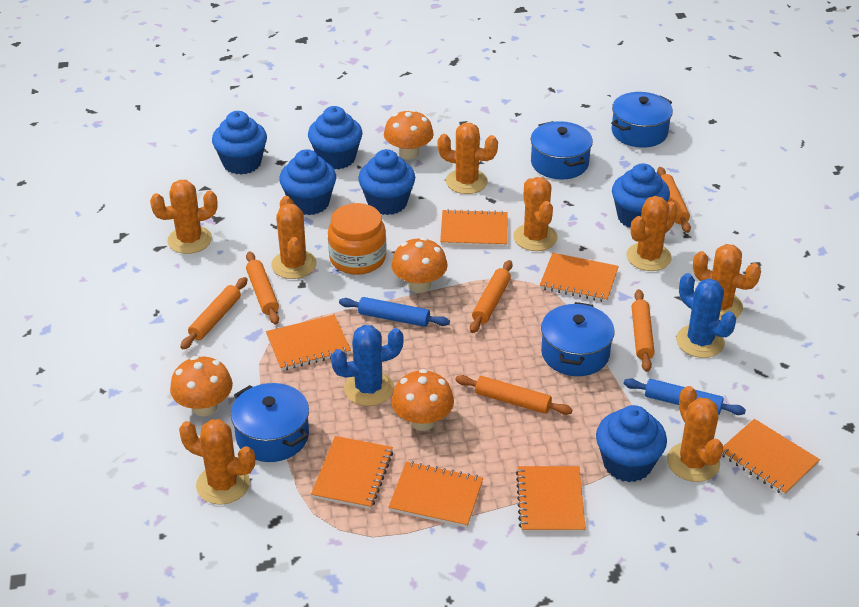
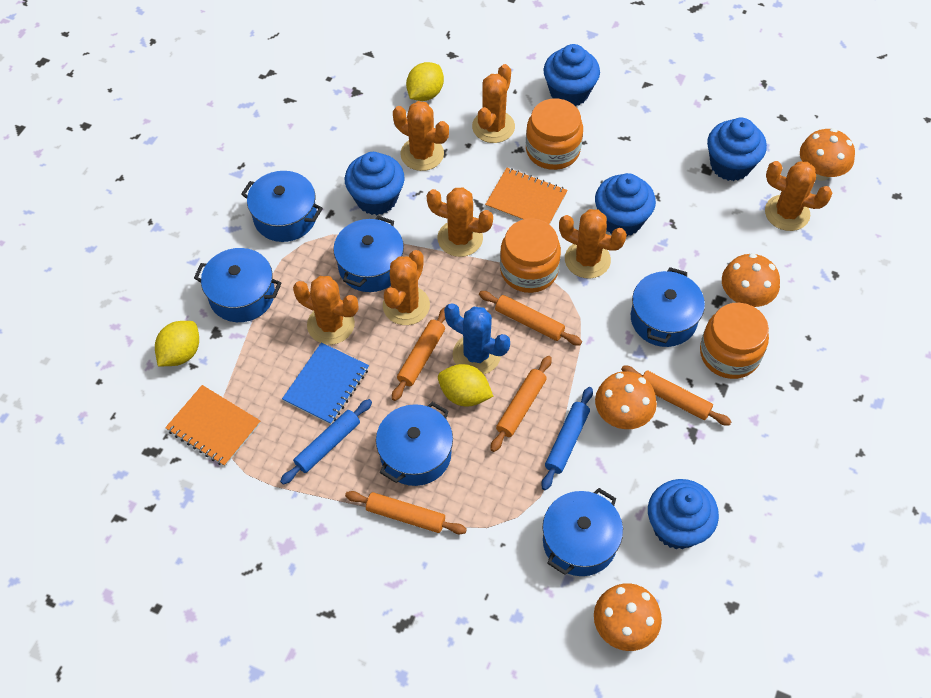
blue cactus: [331,325,404,406] [676,273,736,358] = 2 -> [444,303,510,374] = 1
blue cupcake: [212,111,267,175] [279,149,336,215] [308,106,363,170] [358,149,415,215] [596,405,667,482] [612,163,670,228] = 6 -> [345,152,405,215] [544,44,600,106] [595,173,656,237] [648,479,719,549] [707,117,767,181] = 5
blue notebook: none = 0 -> [282,342,369,425] = 1
blue pot: [231,383,309,462] [531,121,593,179] [541,302,615,376] [611,92,673,148] = 4 -> [194,248,281,322] [241,171,323,242] [333,216,404,292] [376,402,453,486] [543,488,623,576] [631,267,705,347] = 6
orange cactus: [150,180,218,254] [179,419,255,505] [271,196,317,279] [438,123,498,194] [513,177,558,251] [627,196,677,271] [667,386,723,482] [693,244,761,321] = 8 -> [293,276,358,345] [383,250,430,325] [393,101,449,171] [427,187,493,257] [472,64,515,143] [559,209,627,279] [765,161,832,231] = 7
orange jar: [328,203,386,275] = 1 -> [500,218,561,293] [526,99,583,170] [700,303,769,379] = 3
orange notebook: [266,315,351,371] [311,436,393,509] [388,461,483,528] [440,209,508,247] [516,466,586,533] [540,253,619,302] [722,419,820,496] = 7 -> [165,385,260,466] [485,168,567,225] = 2
orange rolling pin: [180,277,247,349] [246,251,279,325] [455,375,572,415] [470,260,513,333] [631,289,655,372] [657,167,691,233] = 6 -> [345,491,467,534] [392,307,445,401] [479,291,582,345] [490,356,552,452] [621,366,732,426] = 5
yellow lemon: none = 0 -> [155,321,199,366] [406,62,444,101] [438,364,493,406] = 3

